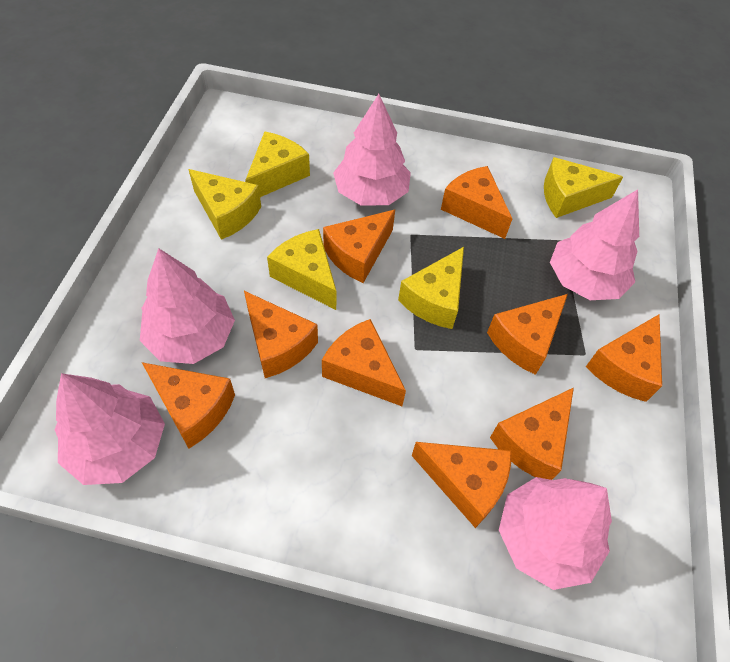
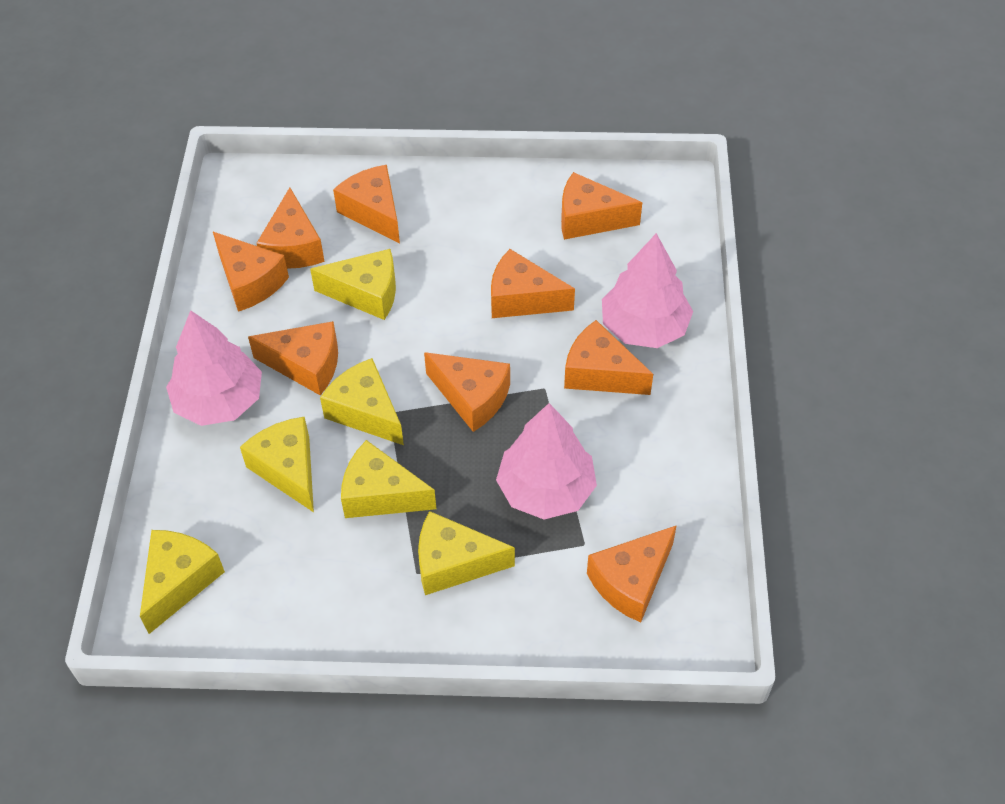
pink tree: [54,373,165,485] [140,248,235,364] [333,94,411,205] [499,477,612,590] [550,189,639,300] = 5 -> [166,310,262,426] [496,403,597,519] [602,233,693,348] = 3
yellow cheese: [188,169,261,240] [245,131,310,197] [267,229,337,310] [398,247,464,329] [544,157,623,218] = 5 -> [140,530,225,634] [240,417,314,512] [310,249,396,320] [320,358,404,445] [341,440,436,518] [418,511,515,595] = 6

